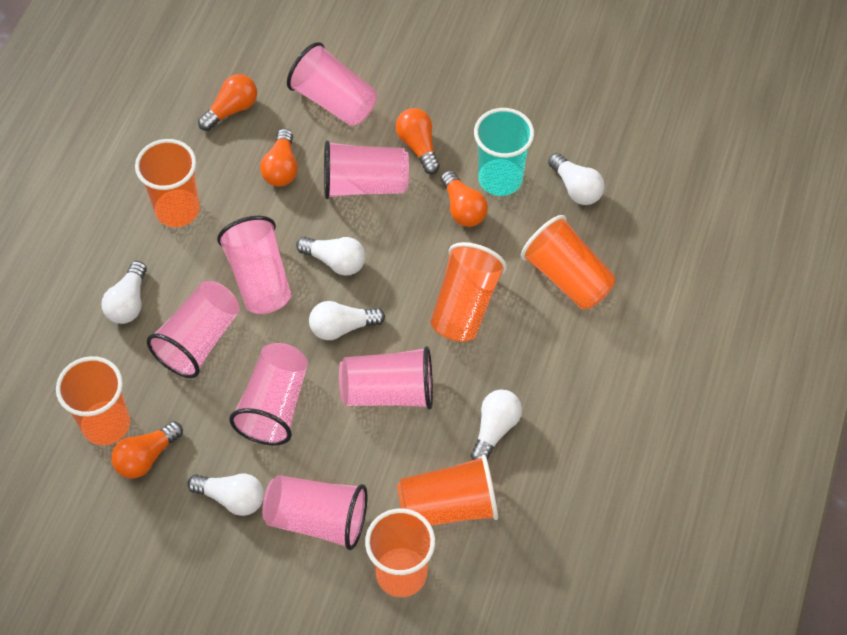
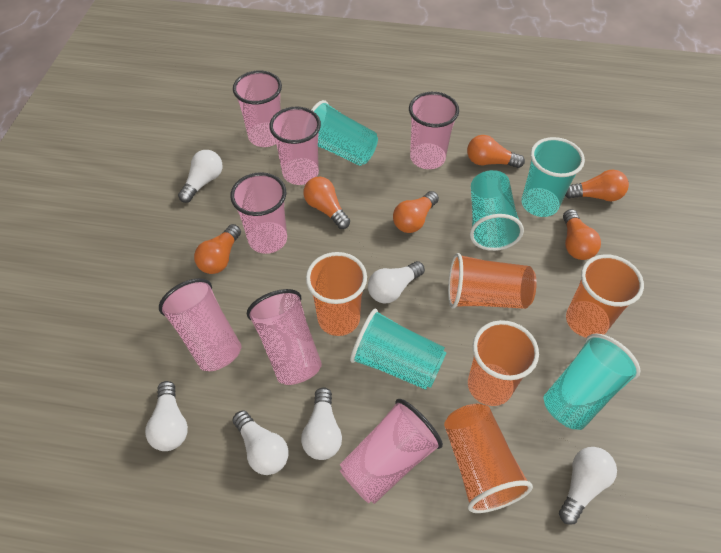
orange cup: [56,356,130,445] [135,139,200,227] [365,508,435,597] [397,455,498,526] [430,242,507,342] [521,215,615,309] = 6 -> [306,252,367,336] [444,404,533,513] [448,253,537,309] [468,320,539,406] [566,254,644,338] = 5
orange light bulb: [111,421,183,479] [198,74,257,131] [260,128,298,187] [396,108,440,174] [441,170,488,227] = 5 -> [194,224,241,274] [303,177,350,229] [393,191,439,233] [467,135,525,168] [563,209,601,260] [565,170,629,201] = 6
turquoise cup: [474,108,534,196] = 1 -> [311,100,378,166] [350,309,447,390] [470,170,524,251] [521,137,585,217] [543,333,641,430] = 5

